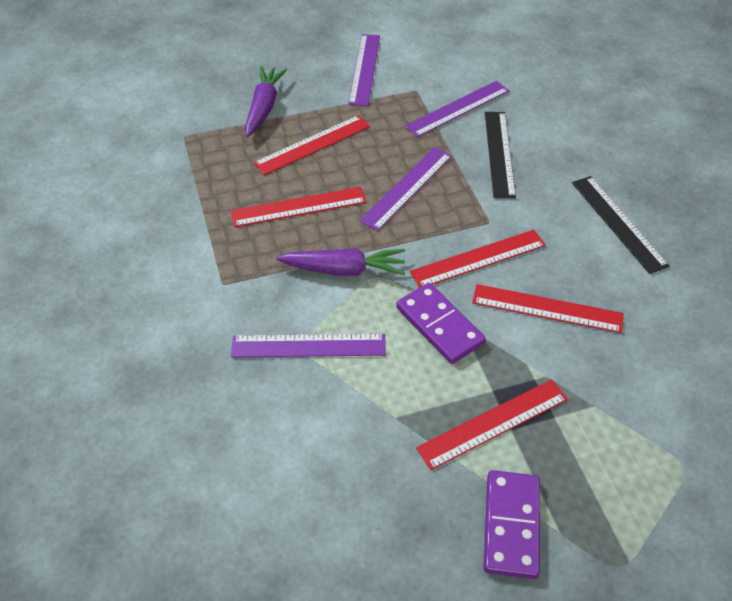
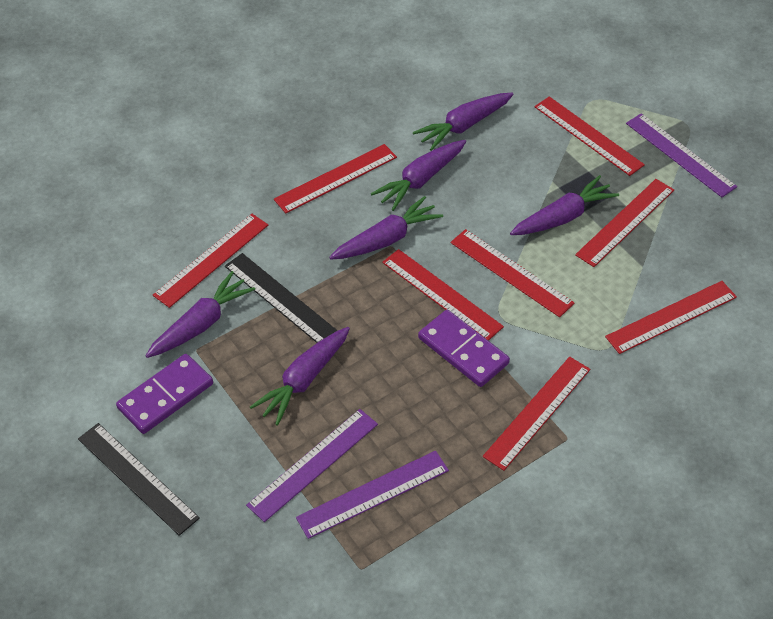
purple carrot: [245,66,287,137] [276,248,405,276] = 2 -> [146,271,255,358] [250,327,350,426] [329,196,443,259] [371,140,466,211] [413,93,514,151] [510,175,619,235] = 6
purple ruler: [231,334,386,357] [348,34,380,106] [360,147,452,231] [404,81,509,137] = 4 -> [246,409,378,522] [296,451,449,539] [626,113,737,197] = 3
red ruler: [231,187,366,227] [253,115,370,175] [410,230,546,288] [416,379,568,470] [472,284,624,333] = 5 -> [153,214,268,308] [274,144,397,213] [382,249,504,341] [450,229,574,317] [483,357,590,471] [534,96,645,176] [575,179,674,267] [605,281,737,354] = 8

